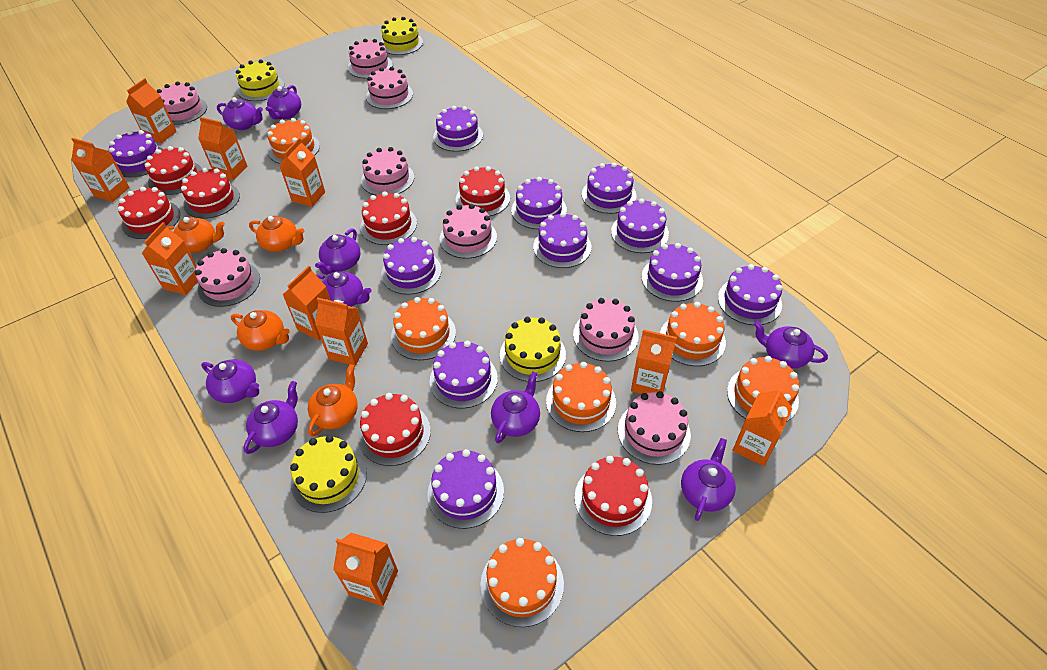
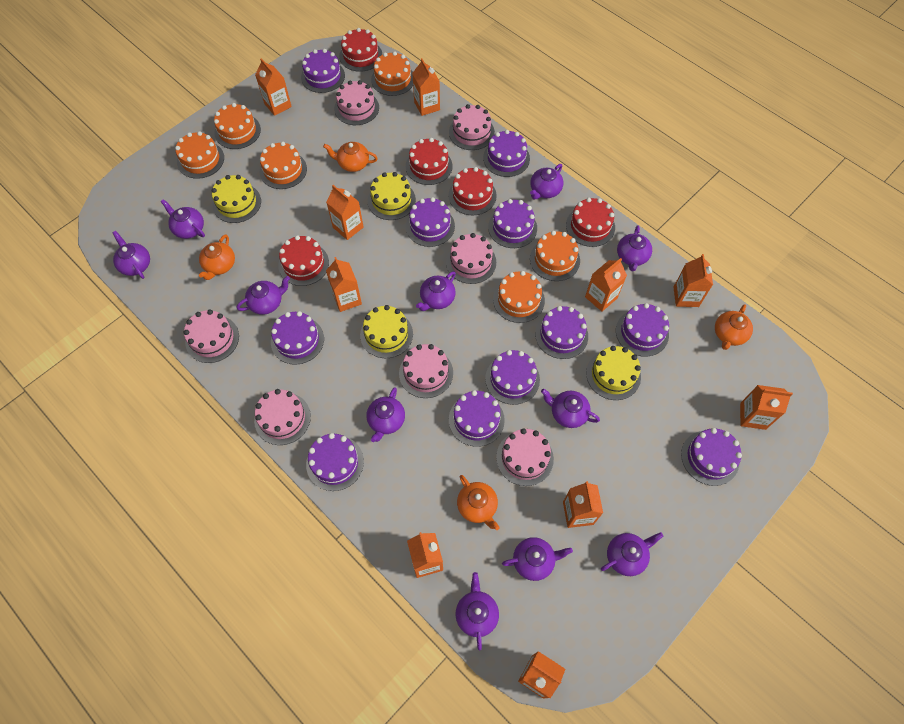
pink cake: [157,81,207,125] [195,248,260,307] [348,39,393,79] [361,147,414,195] [366,67,413,109] [440,204,497,259] [573,298,638,362] [618,391,691,465] = 8 -> [184,310,239,363] [254,389,311,445] [334,80,379,125] [399,344,453,398] [446,233,496,284] [449,104,495,150] [496,428,554,486] = 7
purple teapot: [201,359,259,403] [217,97,263,130] [243,381,298,454] [265,85,301,120] [315,228,360,275] [316,271,371,307] [491,372,540,443] [681,438,736,521] [753,321,828,369] = 9 -> [112,231,150,279] [161,199,205,239] [237,276,290,315] [366,387,405,442] [416,271,456,311] [455,572,499,650] [502,537,573,581] [530,164,564,199] [541,389,600,428] [601,532,663,576] [617,225,652,271] = 11
red cake: [118,187,180,239] [145,146,202,195] [181,168,240,219] [358,393,431,466] [360,191,417,245] [456,166,510,216] [575,456,652,536] = 7 -> [278,235,329,286] [339,28,382,72] [406,138,453,185] [449,167,497,215] [566,198,615,247] = 5

